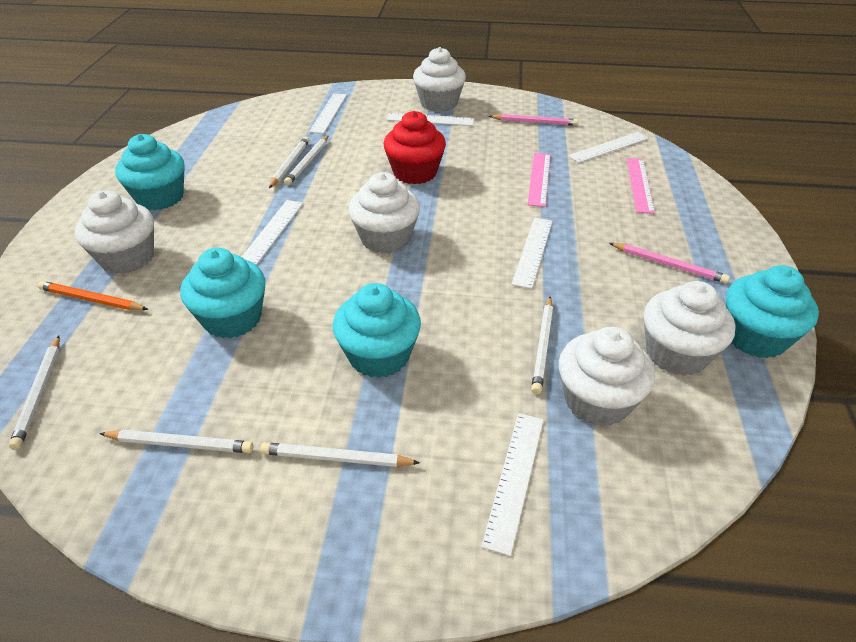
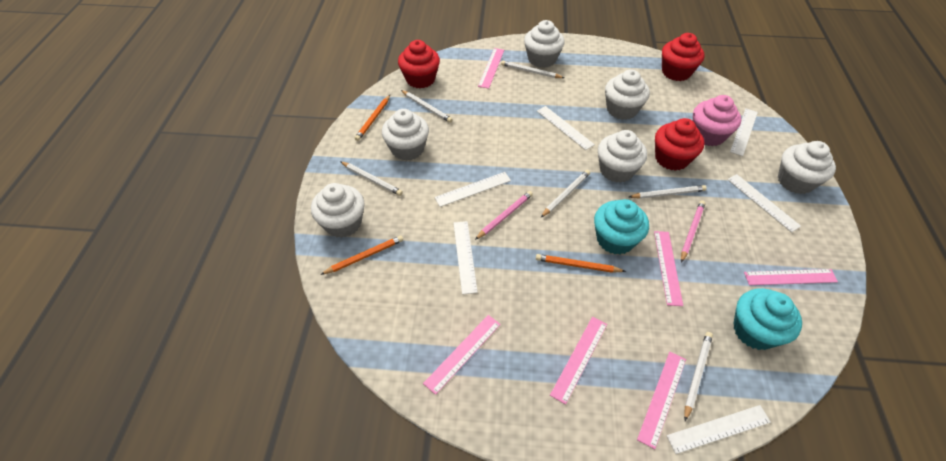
orange pencil: [37,281,148,310] = 1 -> [320,235,403,275] [355,95,390,141] [536,254,626,273] = 3
pink cupcake: none = 0 -> [693,95,741,146] = 1
pink ruler: [527,153,551,207] [627,158,655,214] = 2 -> [423,315,501,395] [478,48,504,89] [550,317,607,405] [637,352,686,449] [654,231,683,306] [744,269,838,285] = 6
red cupcake: [384,111,446,184] = 1 -> [398,40,440,88] [655,118,705,171] [662,33,705,81] = 3
turquoise cupcake: [115,134,185,210] [180,248,265,338] [333,283,421,378] [726,265,819,358] = 4 -> [594,199,649,255] [733,288,802,350] = 2
white cupcake: [75,190,154,274] [348,172,420,254] [413,47,466,112] [559,327,655,426] [644,281,736,376] = 5 -> [311,183,365,238] [382,109,429,161] [524,20,565,68] [598,130,647,183] [605,69,650,120] [778,141,836,194] = 6

